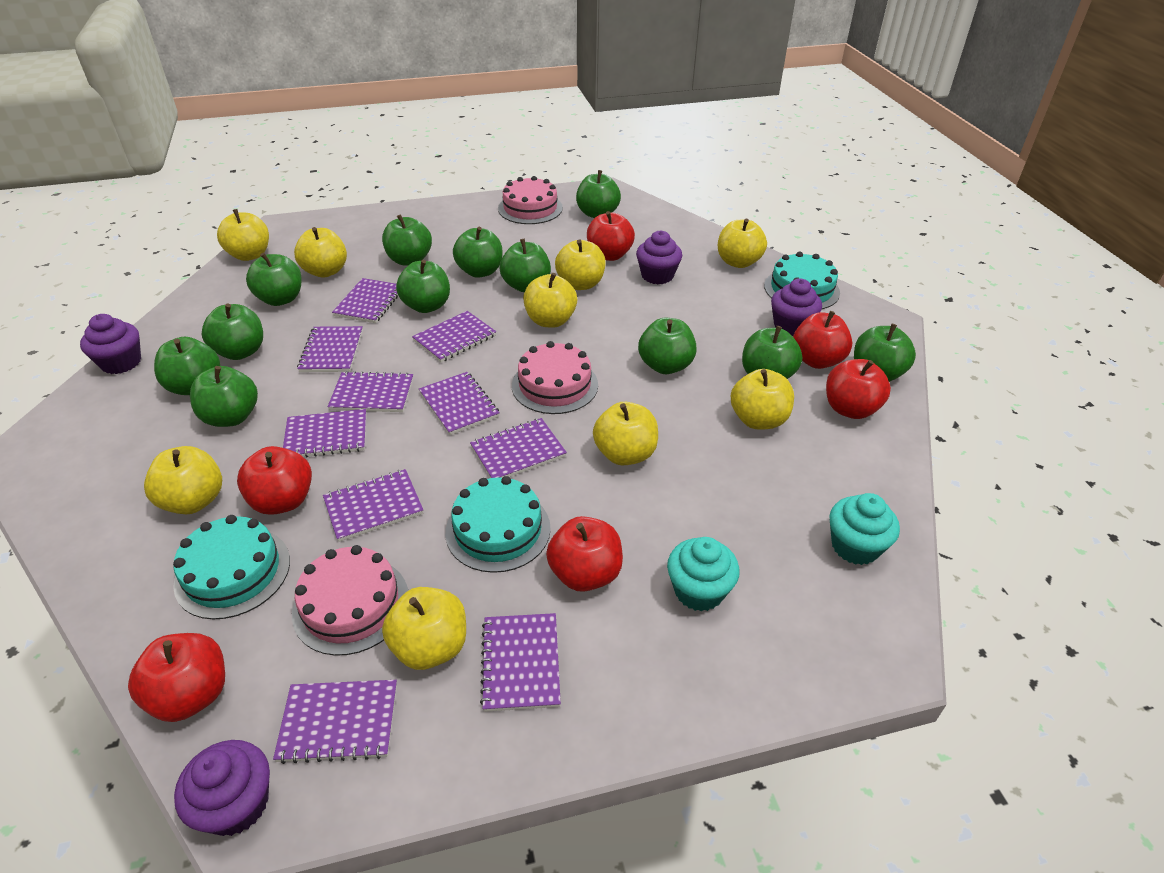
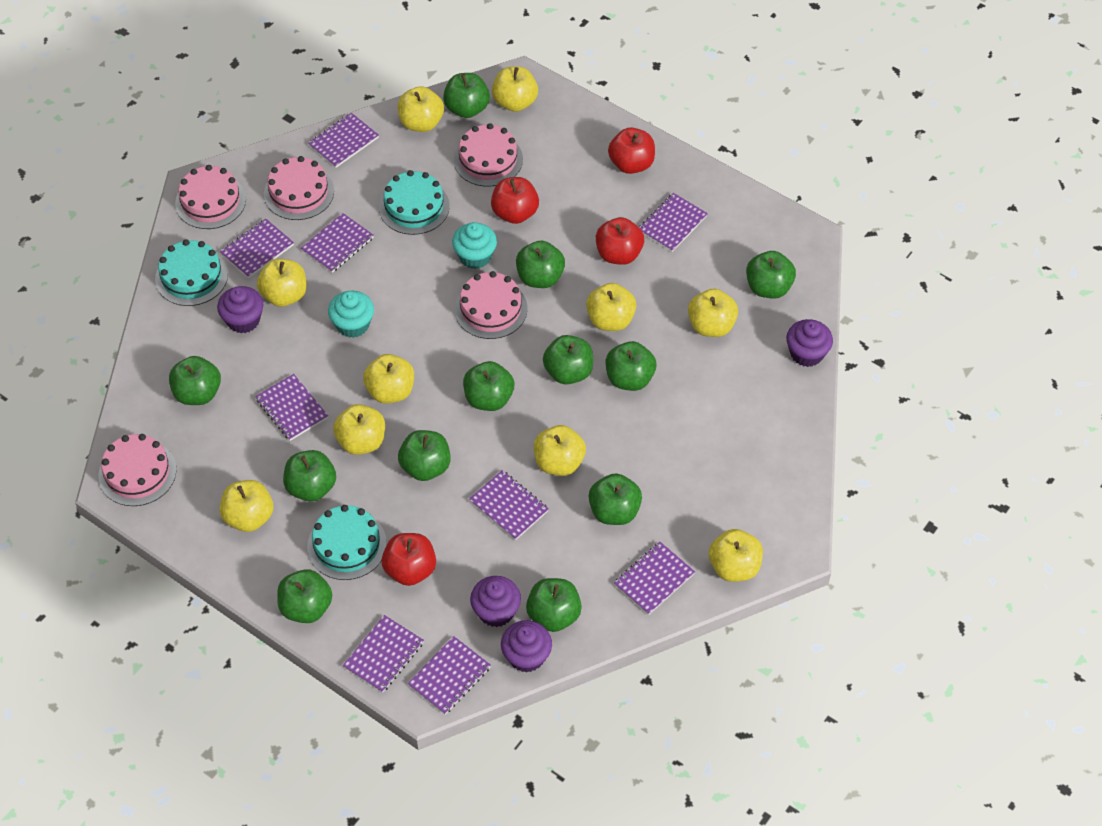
pink cake: [292,545,408,656] [498,176,563,224] [512,341,598,414] = 3 -> [98,434,176,506] [175,165,246,229] [264,156,334,220] [454,123,523,187] [454,271,528,339] = 5
purple notebook: [273,680,397,764] [283,409,366,457] [297,326,363,372] [323,469,423,542] [328,371,413,412] [332,278,398,323] [412,311,496,362] [419,372,500,435] [470,418,567,478] [480,613,561,712] = 10 -> [220,219,294,278] [255,374,328,441] [301,213,374,273] [308,113,379,168] [343,615,424,693] [408,636,491,714] [469,470,549,540] [614,542,695,615] [639,193,708,252] = 9
red apple: [128,633,225,722] [237,446,312,515] [546,516,623,592] [587,211,635,261] [793,311,852,369] [826,359,891,419] = 6 -> [382,533,436,586] [491,177,539,224] [596,217,644,265] [608,128,655,174] = 4
yellow apple: [144,446,222,514] [217,209,269,261] [294,227,347,277] [382,587,466,670] [523,273,577,328] [555,239,606,290] [593,402,658,465] [718,219,767,268] [731,369,794,429] = 9 -> [219,480,273,532] [257,259,307,307] [333,404,385,455] [363,354,414,404] [398,86,444,132] [492,66,538,112] [534,425,586,476] [586,283,636,331] [688,289,738,337] [709,529,763,582] = 10

